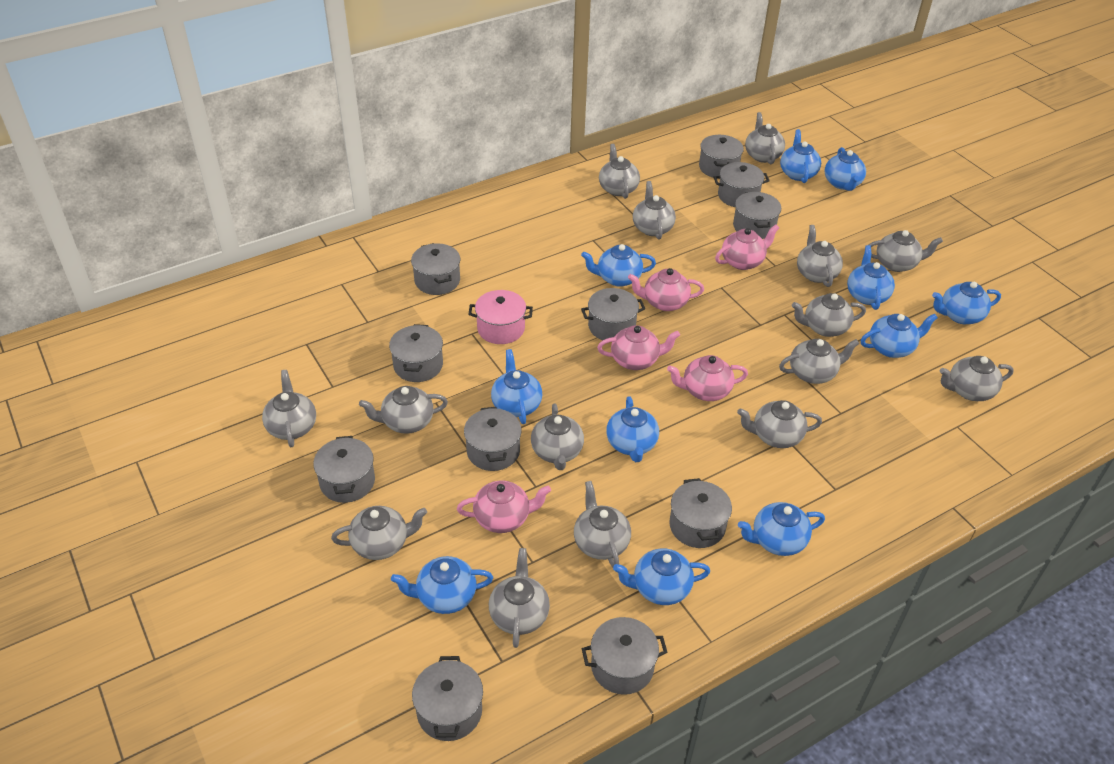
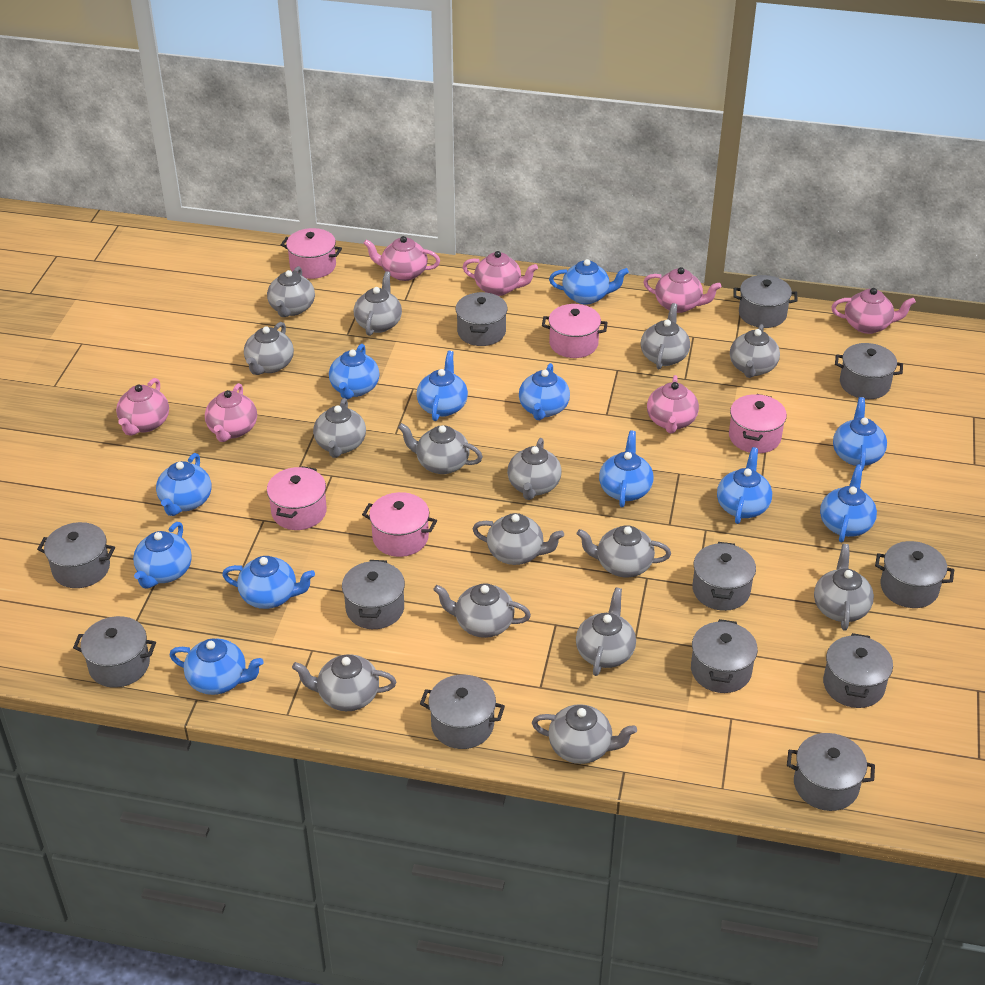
blue teapot: [391,556,493,614] [491,349,543,424] [581,244,656,287] [606,396,659,462] [613,548,710,605] [738,502,825,556] [780,129,821,183] [825,147,866,191] [847,245,895,310] [861,314,938,358] [932,282,1001,324] = 11 -> [133,522,192,589] [156,453,211,516] [170,638,264,695] [222,556,315,609] [329,344,379,400] [416,351,468,421] [519,363,570,420] [549,259,629,305] [599,431,653,508] [717,447,772,524] [820,465,877,542] [833,397,887,471] = 12
grey pot: [313,436,375,503] [389,324,443,382] [411,243,460,295] [412,656,483,741] [464,407,522,471] [581,288,645,340] [582,617,668,695] [669,478,732,548] [699,135,744,177] [713,162,770,207] [733,192,781,239] = 11 -> [37,522,115,588] [73,616,156,688] [342,560,405,629] [420,674,505,749] [456,292,508,346] [691,619,758,693] [692,542,756,611] [734,275,798,328] [787,733,875,811] [823,633,893,708] [835,343,903,399] [875,541,954,608] = 12
pink pot: [468,290,533,344] = 1 -> [267,466,327,530] [281,228,342,279] [362,492,437,557] [542,304,608,358] [729,394,787,453] = 5
pink teapot: [457,481,551,533] [597,325,680,370] [628,268,704,311] [667,355,748,401] [715,224,779,270] = 5 -> [116,378,169,436] [205,383,257,442] [363,236,440,281] [463,251,538,296] [643,267,721,313] [647,375,699,434] [831,288,916,334] = 7

